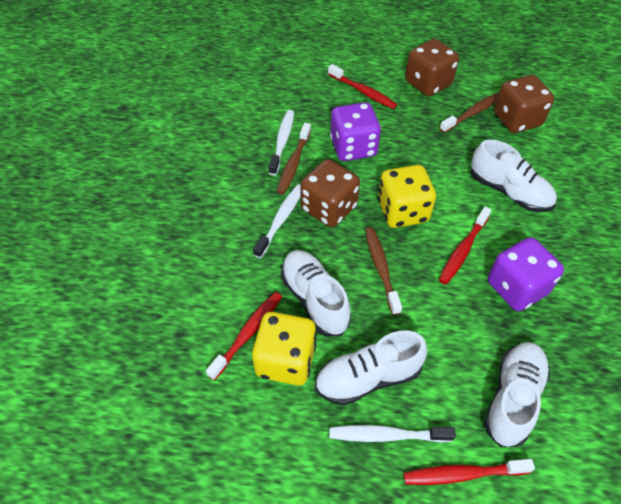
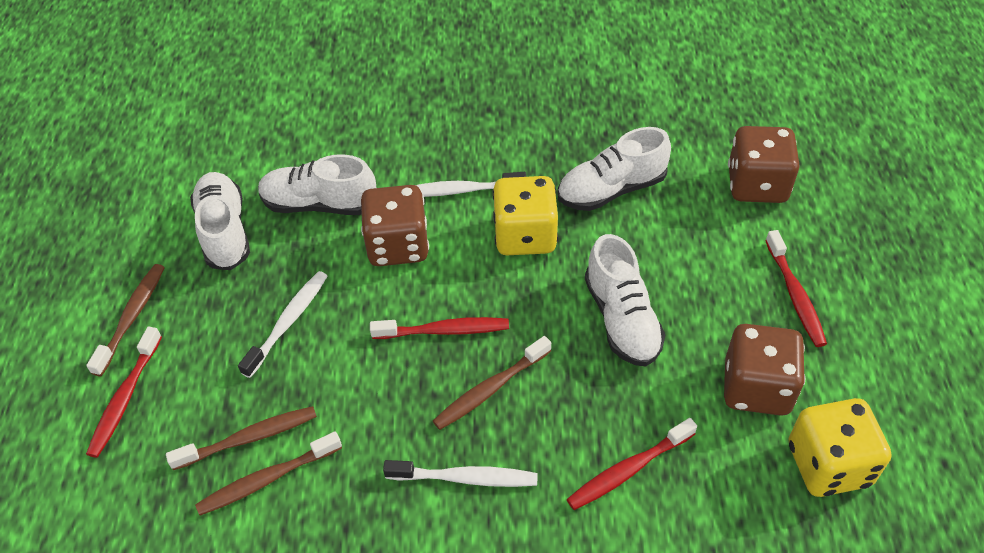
brown toothbrush: [277,123,311,194] [365,227,402,315] [439,92,499,133] = 3 -> [86,264,165,376] [166,406,317,470] [195,431,342,516] [433,336,551,430] = 4
purple dice: [330,102,381,161] [488,237,564,311] = 2 -> none = 0

